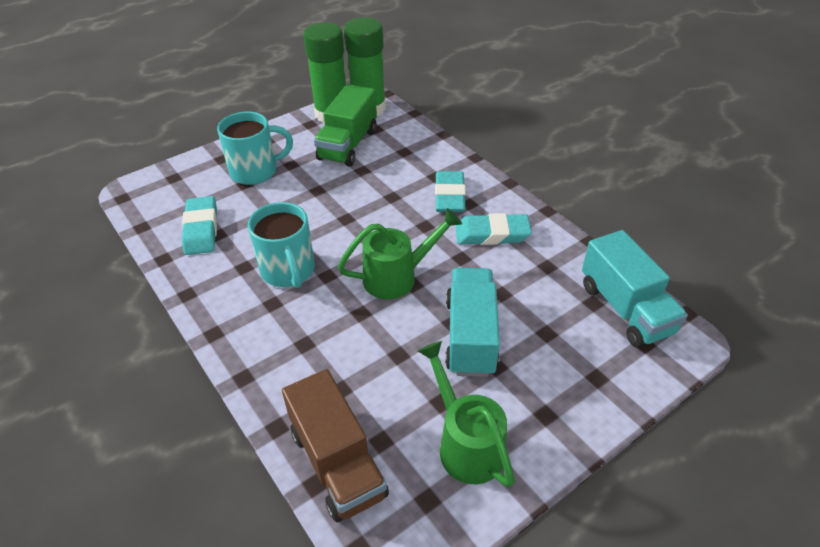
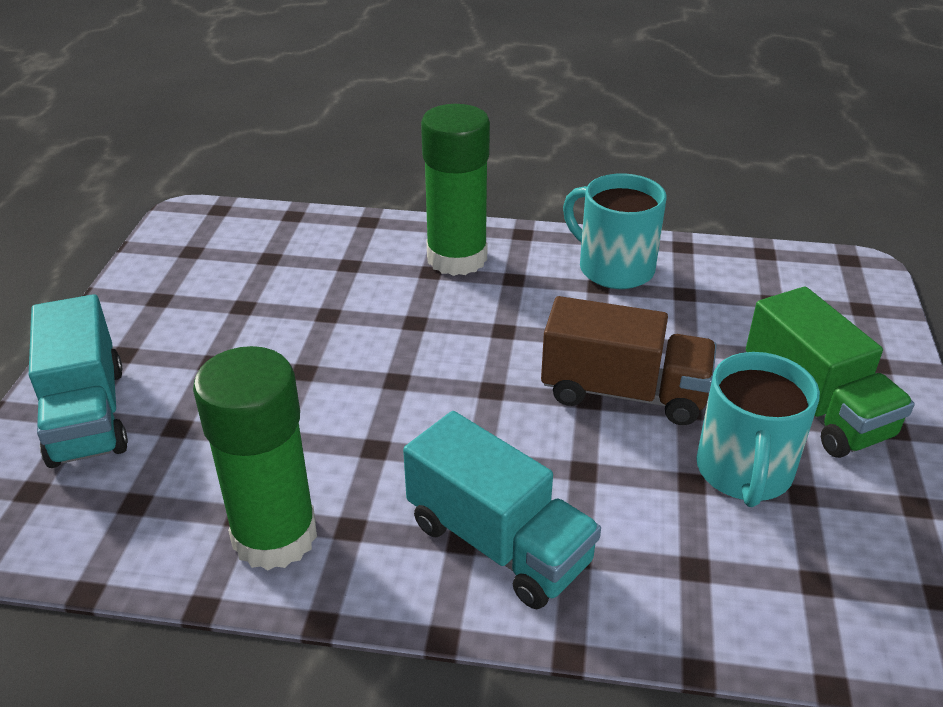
green watering can: [338,208,462,299] [417,341,515,487] = 2 -> none = 0
turquoise eraser: [182,196,217,255] [435,171,466,212] [456,213,532,245] = 3 -> none = 0

